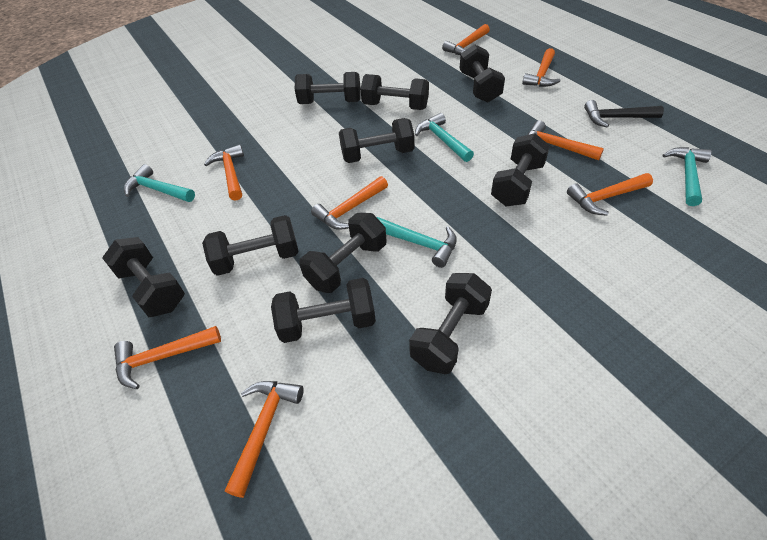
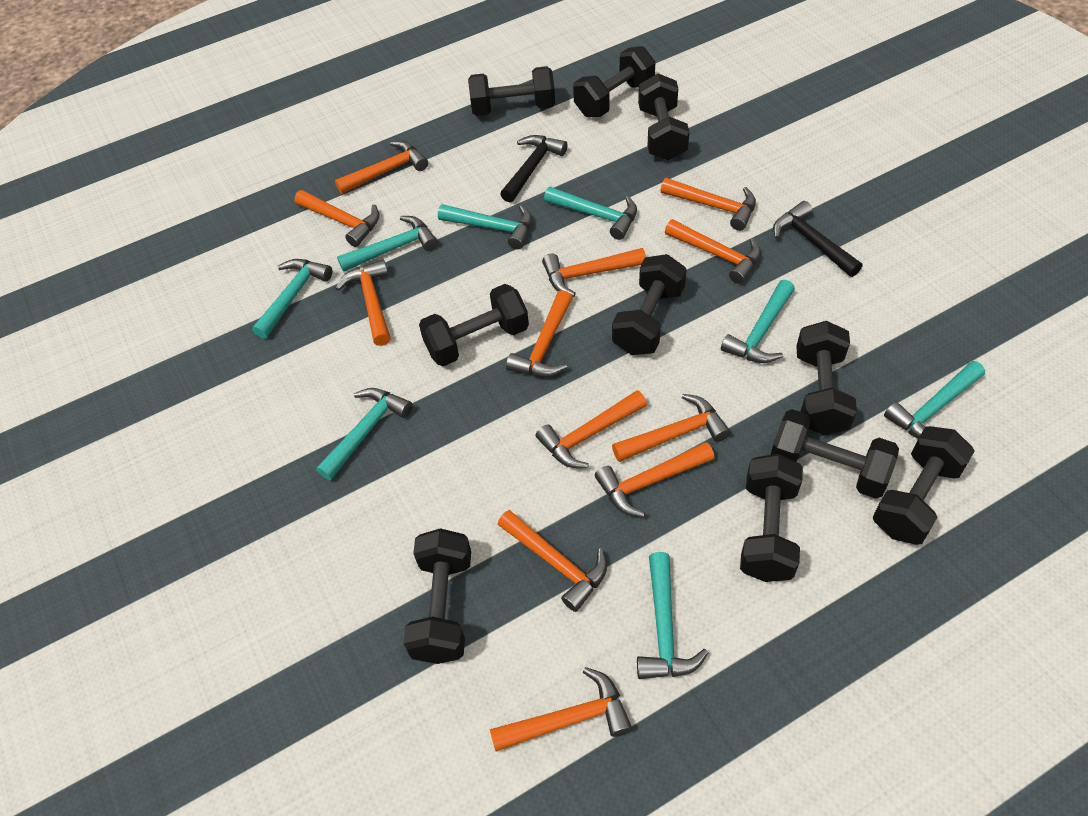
black hammer: [584,100,664,128] = 1 -> [500,135,568,202] [773,201,862,277] = 2
orange hammer: [114,326,221,389] [204,145,244,201] [225,381,304,498] [311,176,388,230] [442,24,490,55] [522,48,561,87] [527,120,604,160] [567,173,653,216] = 8 -> [294,190,379,247] [335,141,428,194] [336,260,391,346] [490,667,632,751] [498,510,607,612] [506,290,573,377] [536,390,647,468] [542,248,646,297] [595,442,714,517] [612,394,731,462] [661,178,756,231] [665,219,761,284] = 12
turquoise hammer: [124,164,195,202] [377,217,457,268] [415,113,474,162] [663,147,712,206] = 4 -> [252,259,333,339] [316,388,413,480] [337,216,438,272] [438,204,532,249] [544,187,637,240] [637,552,708,679] [721,280,795,363] [884,361,985,439] = 8

